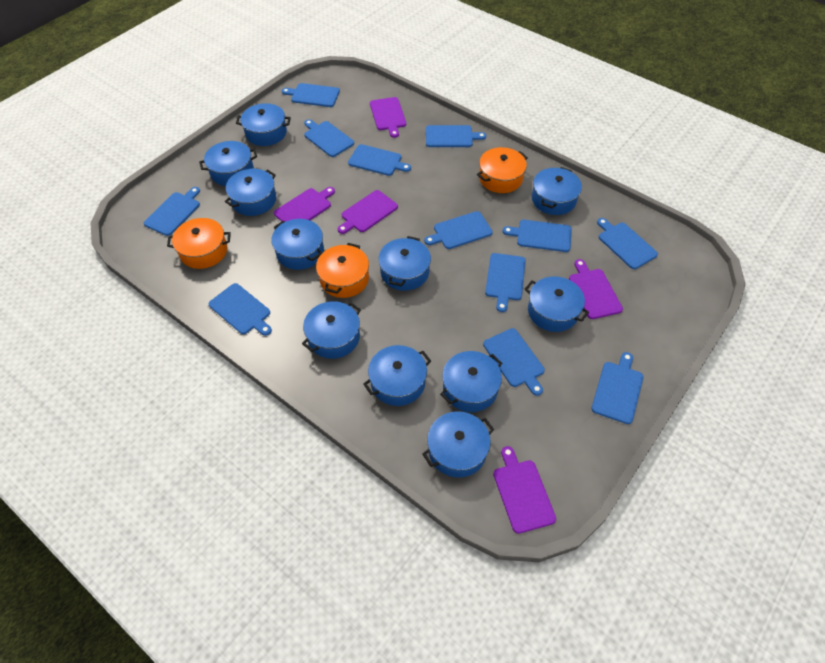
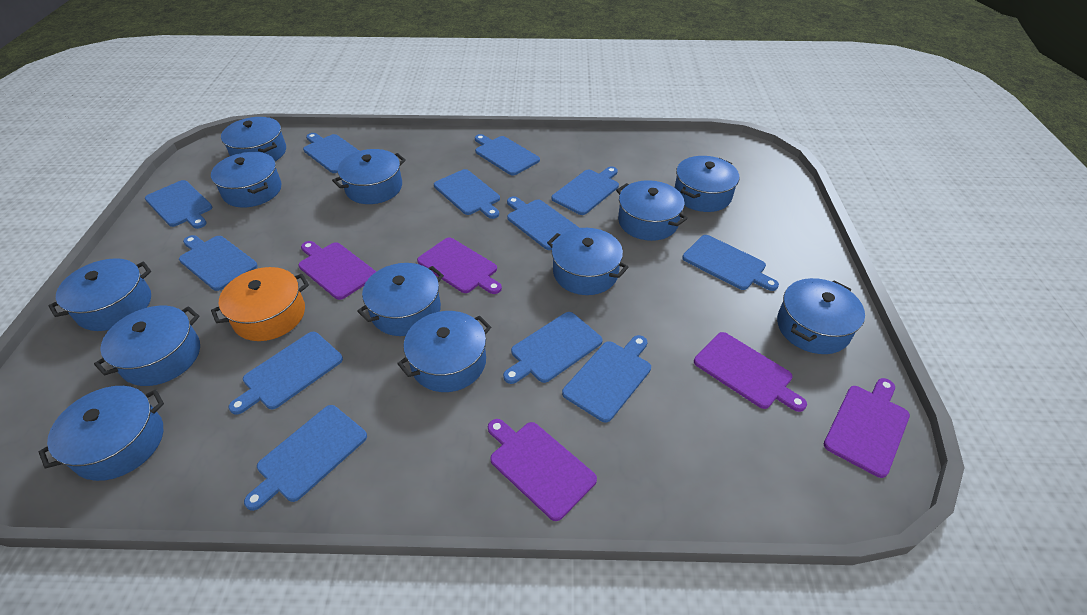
blue pot: [199,141,257,186] [225,169,276,216] [236,103,291,146] [271,219,324,270] [302,301,361,359] [364,345,431,406] [378,236,431,291] [422,411,494,478] [440,351,502,412] [525,276,589,332] [532,167,582,215] = 11 -> [39,386,164,481] [48,258,151,331] [94,306,200,386] [211,152,282,208] [221,117,286,161] [332,149,406,204] [357,263,444,336] [397,311,491,392] [547,228,628,295] [616,180,688,241] [675,156,739,212] [777,278,865,354] = 12
orange pot: [167,218,231,269] [316,243,369,298] [477,147,528,193] = 3 -> [211,267,309,341] = 1

